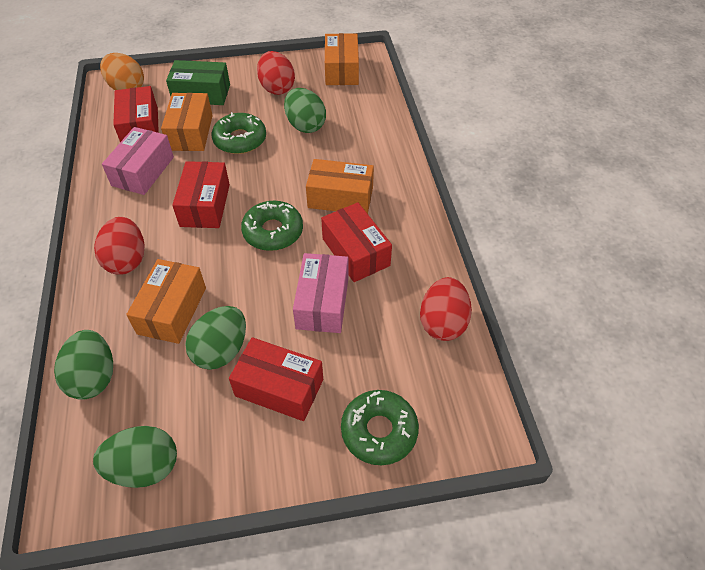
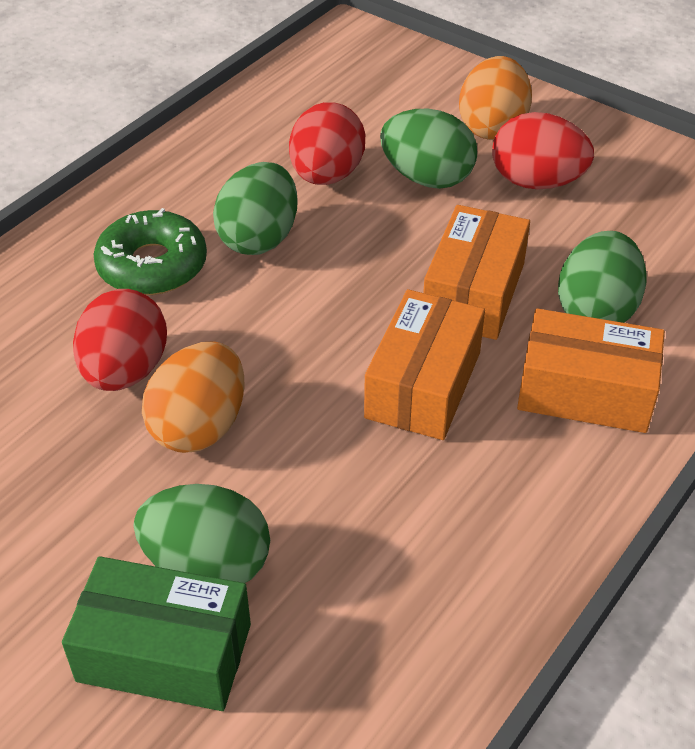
green donut: [212,112,266,154] [241,201,303,251] [341,390,419,465] = 3 -> [94,208,207,295] = 1
orange box: [126,259,206,344] [161,93,213,151] [306,159,374,214] [325,33,359,85] = 4 -> [364,289,485,440] [423,205,530,340] [517,308,665,433] = 3
orange egg: [100,53,144,90] = 1 -> [142,341,245,453] [459,56,532,140] = 2
pink box: [102,127,174,195] [293,253,349,333] = 2 -> none = 0
red box: [113,86,159,142] [172,161,230,228] [229,337,323,421] [321,202,392,282] = 4 -> none = 0

